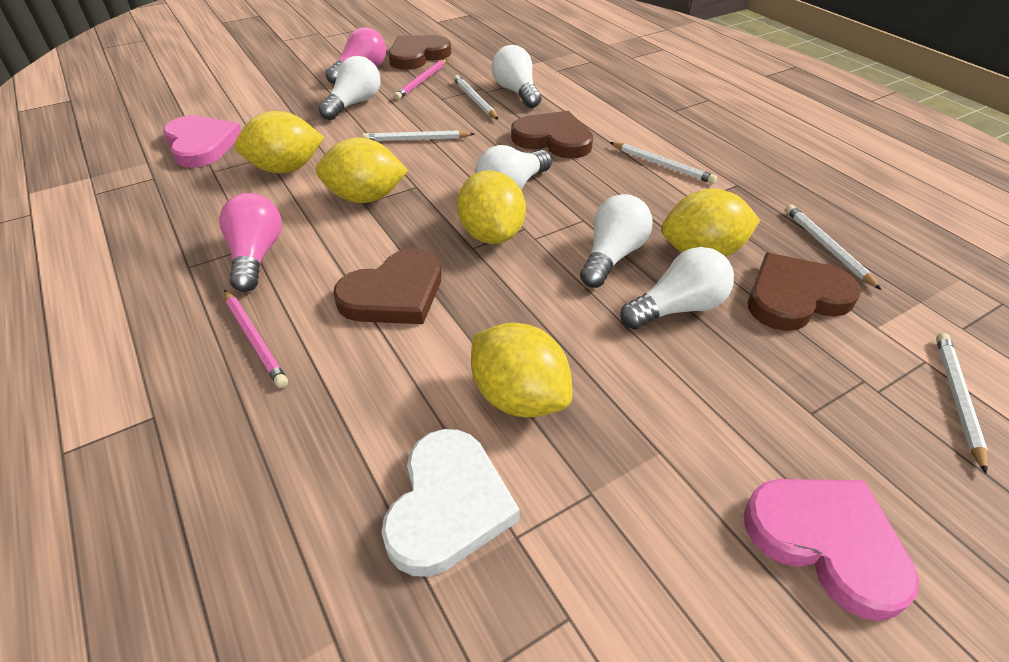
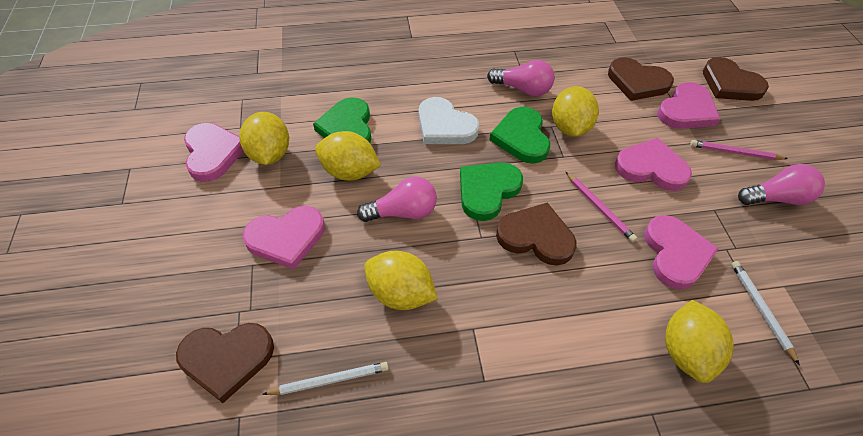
green heart: none = 0 -> [313,97,371,143] [460,162,523,221] [489,107,550,164] = 3
pink heart: [163,115,241,167] [744,479,919,621] = 2 -> [184,123,244,182] [243,206,325,270] [615,138,692,191] [644,215,719,290] [657,82,720,129] = 5
pink light bulb: [219,193,282,292] [325,27,386,85] = 2 -> [357,177,437,222] [487,60,555,96] [738,164,825,205] = 3
white light bulb: [318,56,380,120] [475,145,552,190] [492,45,542,108] [580,194,653,288] [620,247,734,329] = 5 -> none = 0
white pencil: [362,130,474,141] [453,75,499,120] [610,142,717,184] [785,204,882,290] [936,333,988,474] = 5 -> [262,362,389,395] [731,261,800,365] = 2

